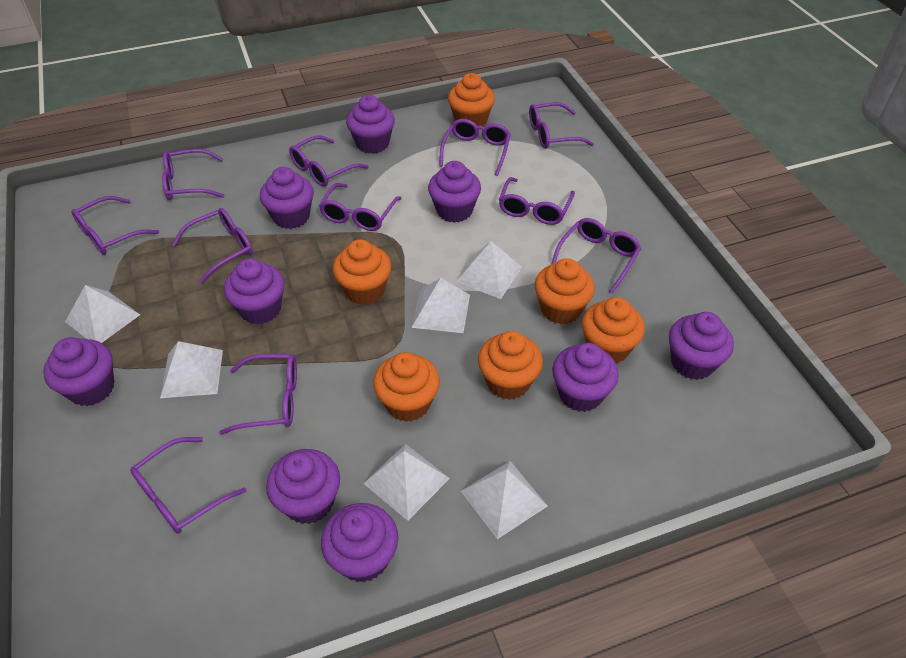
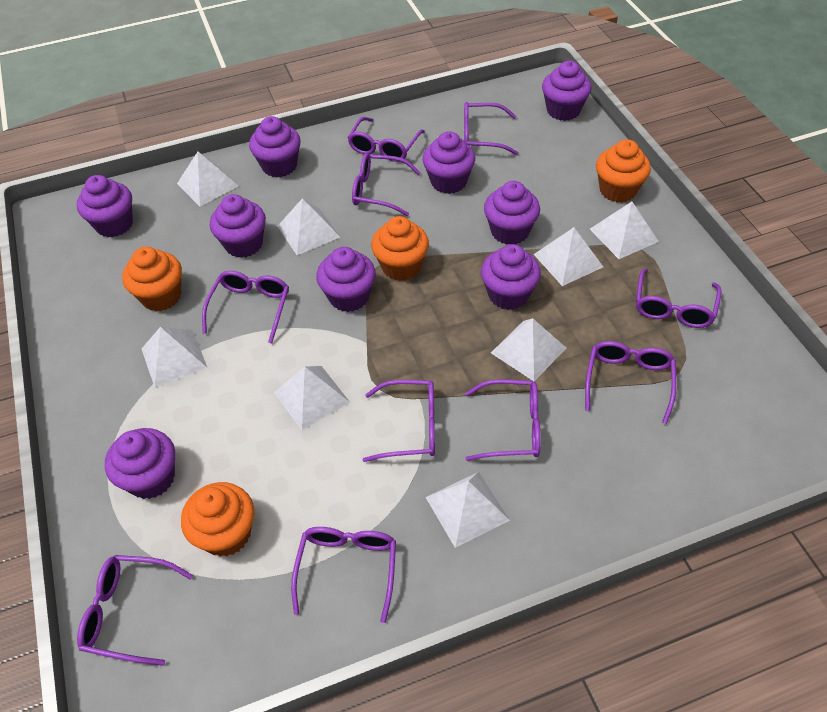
orange cupcake: [333,239,391,305] [373,352,440,422] [448,73,495,127] [478,331,543,400] [535,258,595,324] [582,297,645,363] = 6 -> [122,247,182,311] [181,482,254,557] [371,216,429,281] [596,139,651,203] = 4
purple glasses: [71,196,159,255] [130,437,246,534] [162,149,225,200] [172,208,253,284] [219,354,297,435] [289,136,369,187] [319,183,402,231] [439,119,511,176] [499,177,575,225] [529,102,594,149] [551,218,641,294] = 11 -> [77,555,193,666] [202,271,289,344] [291,527,396,623] [347,117,425,162] [352,153,421,216] [363,380,435,462] [464,102,519,155] [465,379,541,461] [585,341,676,424] [636,269,722,328] = 10
white pyramid: [65,285,140,343] [160,341,223,398] [363,444,450,521] [411,278,470,333] [456,241,522,299] [461,461,547,539] = 6 -> [142,327,208,387] [177,152,238,206] [274,366,350,430] [277,198,340,255] [426,472,510,548] [491,318,566,381] [534,227,603,286] [590,202,659,259] = 8

